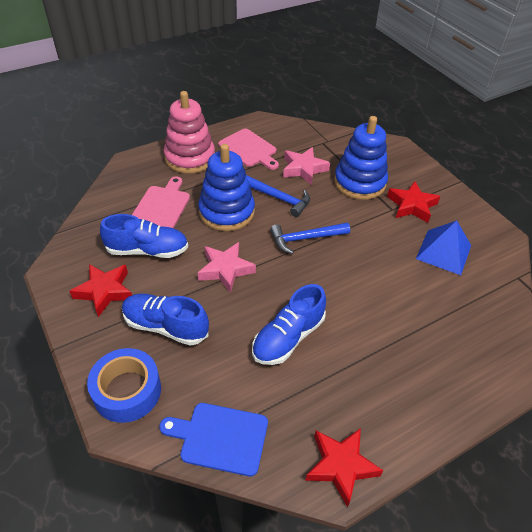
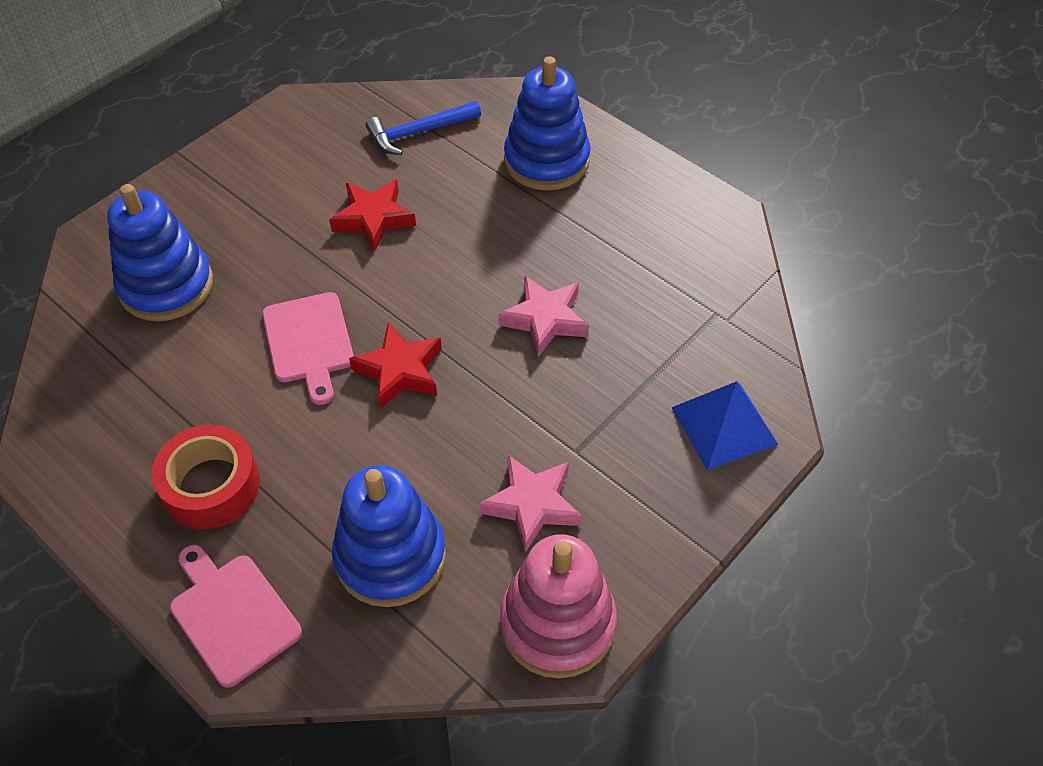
blue cutting board: [159,403,268,477] = 1 -> none = 0
blue hammer: [246,175,310,217] [270,223,350,254] = 2 -> [366,101,481,155] = 1
blue shoe: [100,214,188,258] [122,294,209,346] [252,284,326,365] = 3 -> none = 0
blue stacking toy: [198,144,255,231] [334,116,388,200] = 2 -> [107,184,213,321] [332,465,446,607] [504,56,590,191] = 3
blue tape: [87,348,161,423] = 1 -> none = 0
red star: [70,264,132,317] [305,428,384,507] [387,181,441,223] = 3 -> [329,179,416,251] [349,323,442,409] = 2
red tape: none = 0 -> [151,425,260,529] = 1

